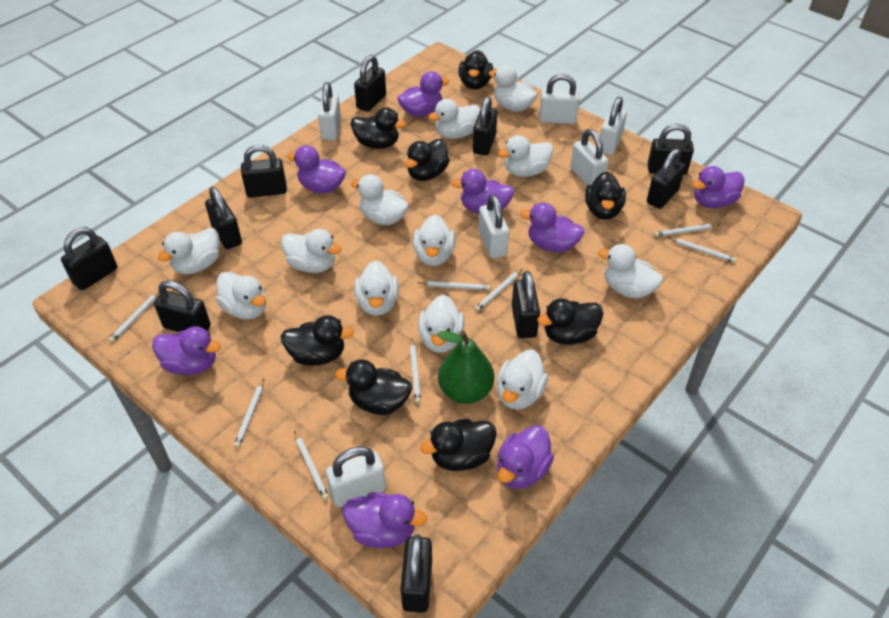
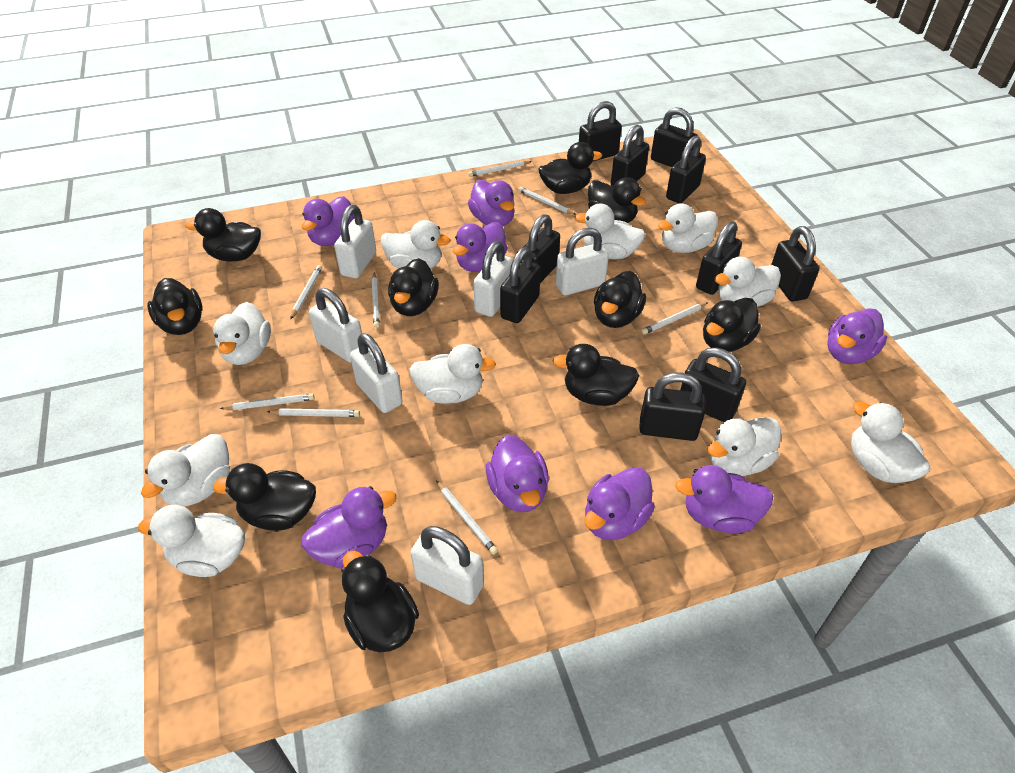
black duck: [281,315,354,366] [335,360,412,415] [351,107,406,149] [405,139,450,181] [420,419,497,471] [459,50,493,89] [537,298,603,345] [585,172,626,220] = 8 -> [147,278,203,335] [185,208,261,262] [213,463,316,531] [342,551,419,653] [388,258,439,316] [539,142,602,194] [552,344,639,406] [588,177,646,223] [594,271,646,328] [703,298,761,352] = 10
green pear: [437,330,494,404] = 1 -> none = 0
white duck: [158,228,220,274] [215,272,266,320] [281,229,341,273] [351,174,409,225] [354,260,399,316] [413,215,455,266] [418,295,464,353] [428,99,480,139] [489,65,538,112] [497,350,548,410] [498,135,553,177] [598,244,663,298] = 12 -> [138,505,245,577] [141,434,230,507] [213,302,271,365] [381,220,451,269] [409,344,496,404] [575,204,645,259] [658,203,718,253] [708,417,781,476] [714,257,781,307] [851,402,930,483] = 10

